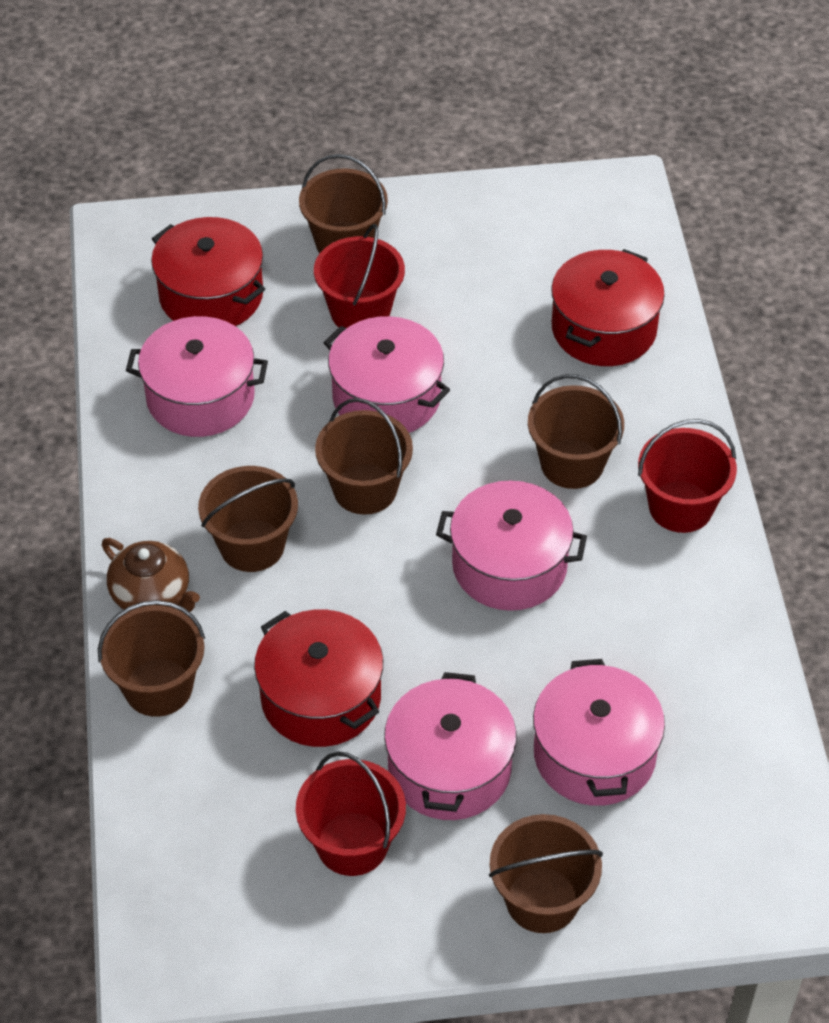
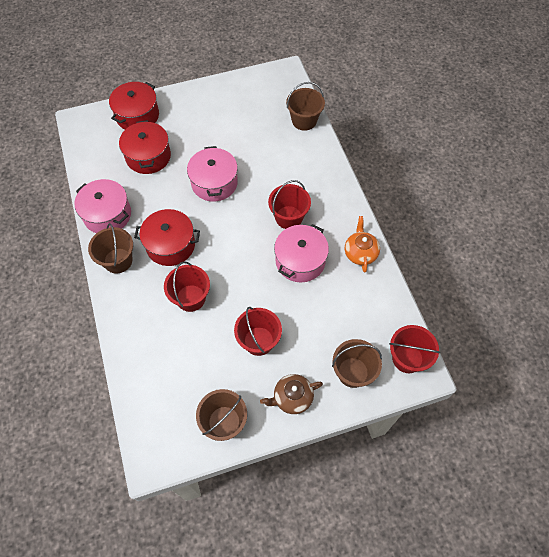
brown bucket: [98,600,205,717] [198,466,298,572] [299,154,388,253] [315,398,413,515] [489,814,603,933] [528,374,624,489] = 6 -> [88,223,133,273] [196,389,247,441] [286,82,325,131] [332,339,382,388] = 4
orange teapot: none = 0 -> [345,216,380,273] = 1
pink pot: [126,316,268,437] [323,316,450,433] [384,672,516,820] [436,481,587,611] [533,659,665,806] = 5 -> [74,179,131,233] [187,146,238,202] [274,224,329,282] = 3
red bucket: [296,751,406,876] [314,224,405,328] [638,419,737,533] = 3 -> [164,261,210,312] [234,307,282,356] [268,180,311,229] [389,325,440,373] = 4

